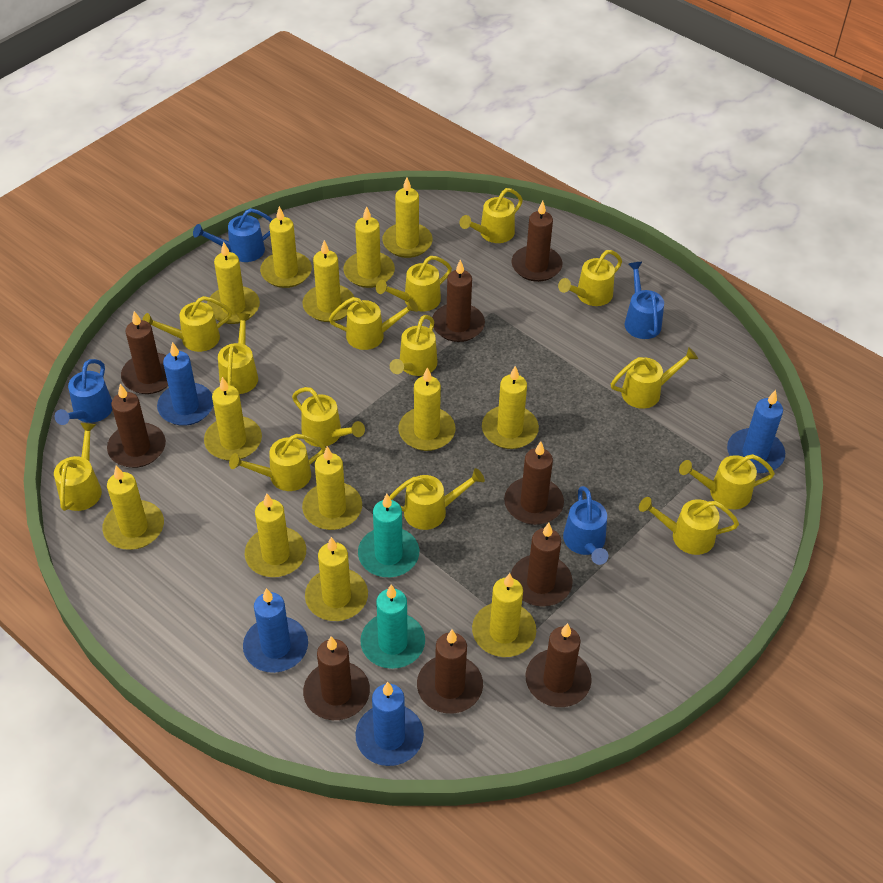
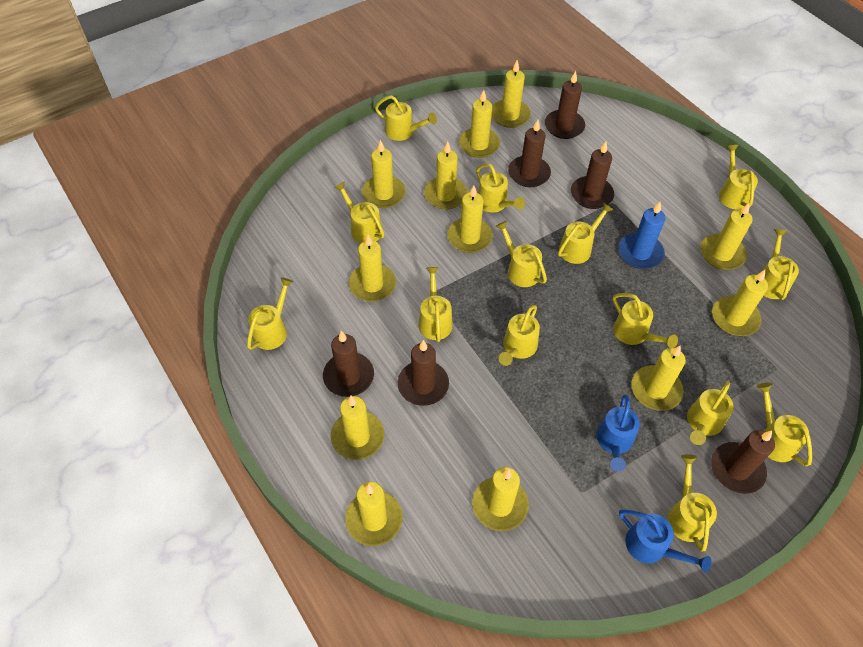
blue candle: [157,342,213,426] [243,588,308,673] [355,682,424,766] [727,390,785,473] = 4 -> [618,202,665,269] = 1
blue watering can: [55,359,112,425] [193,208,273,262] [563,486,608,565] [625,262,664,339] = 4 -> [597,394,640,472] [619,510,711,573] = 2
brown candle: [107,384,166,468] [121,311,168,394] [303,636,370,720] [417,630,483,714] [432,259,485,342] [504,441,564,525] [511,201,562,282] [511,523,573,607] [525,623,592,707] = 9 -> [323,331,374,397] [398,340,449,406] [508,120,551,187] [545,71,585,139] [571,142,614,209] [711,430,775,494] = 6
turquoise candle: [358,494,419,577] [360,584,425,669] = 2 -> none = 0
yellow candle: [102,466,164,550] [204,377,262,461] [207,242,260,324] [245,493,306,577] [260,206,312,288] [302,240,355,322] [302,446,362,530] [305,537,368,621] [343,206,395,288] [382,177,433,258] [399,367,455,451] [472,573,536,657] [482,366,539,449] = 13 -> [331,396,384,460] [345,482,403,546] [349,235,396,302] [362,140,406,208] [424,142,468,210] [447,186,493,253] [459,90,500,158] [472,467,529,531] [492,60,531,128] [631,346,686,411] [700,202,753,270] [712,270,768,336] = 12

